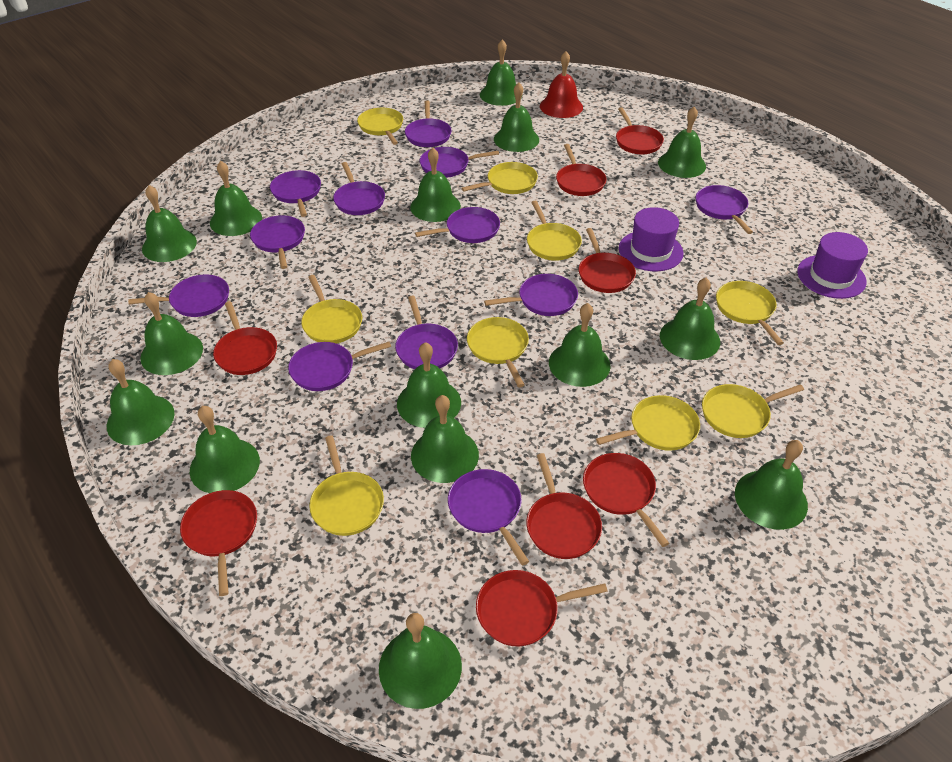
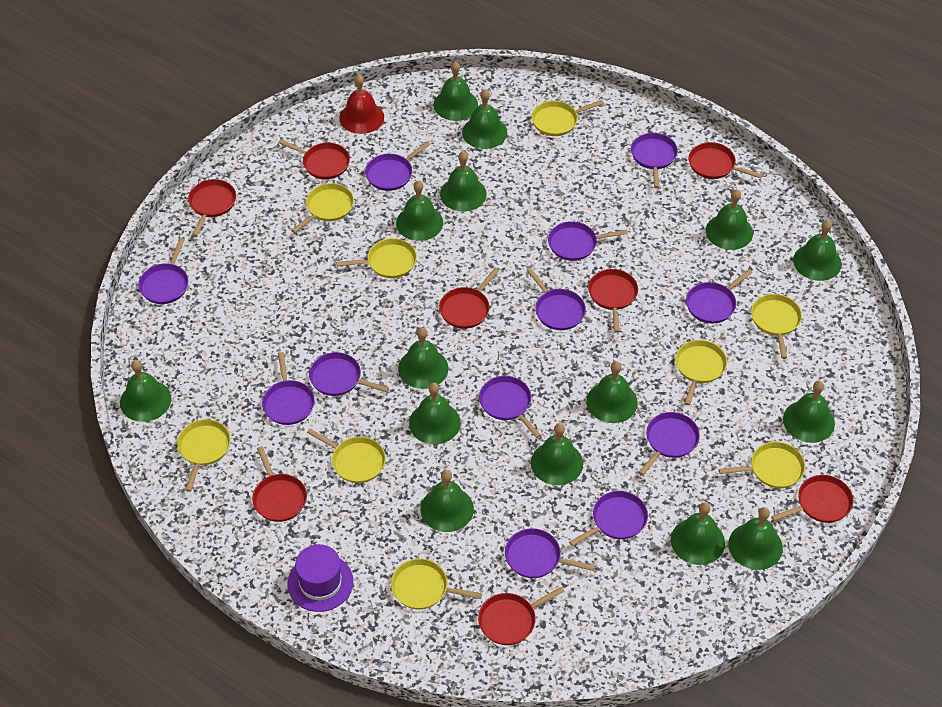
purple hat: [619,207,684,272] [797,232,868,299] = 2 -> [288,544,353,612] = 1

